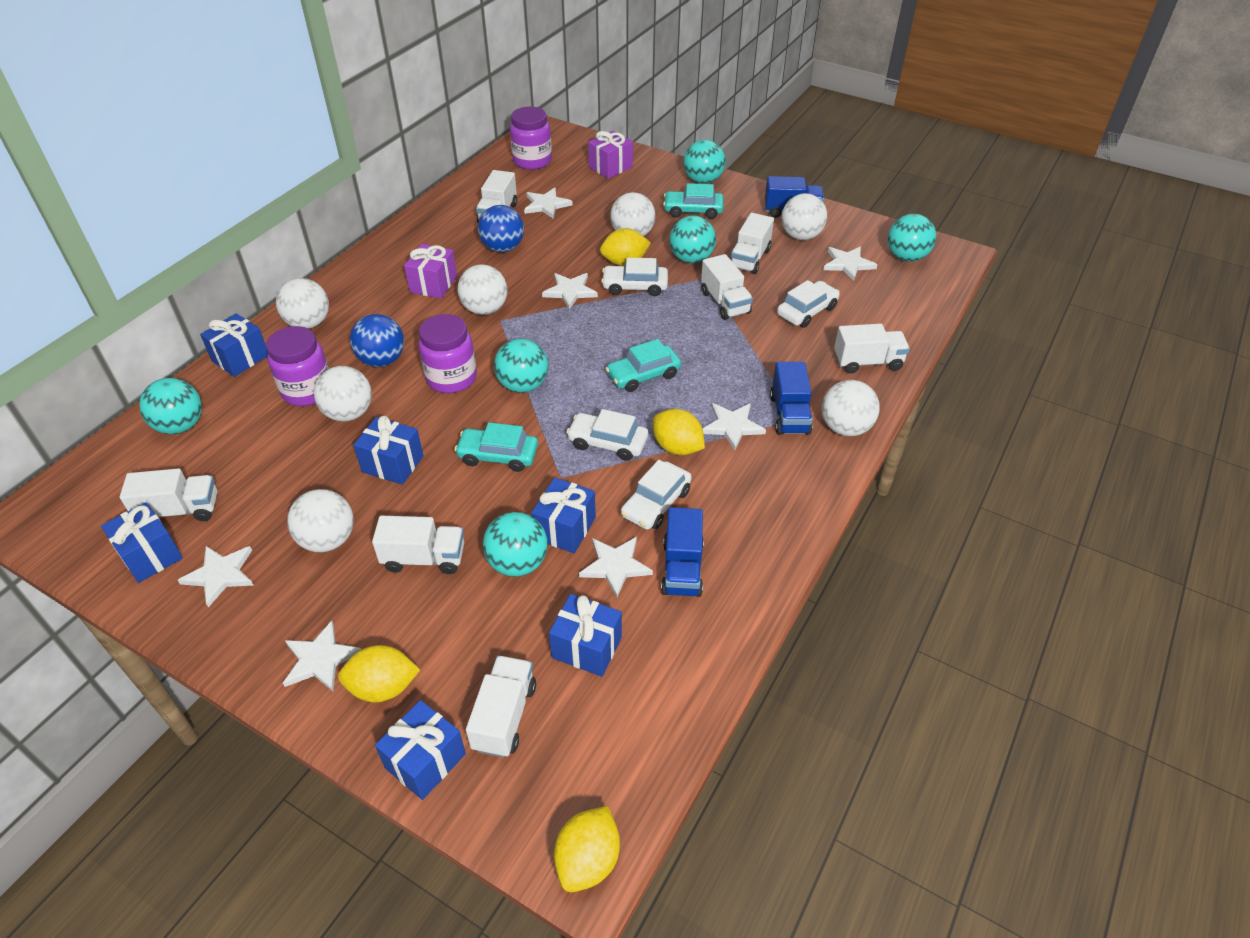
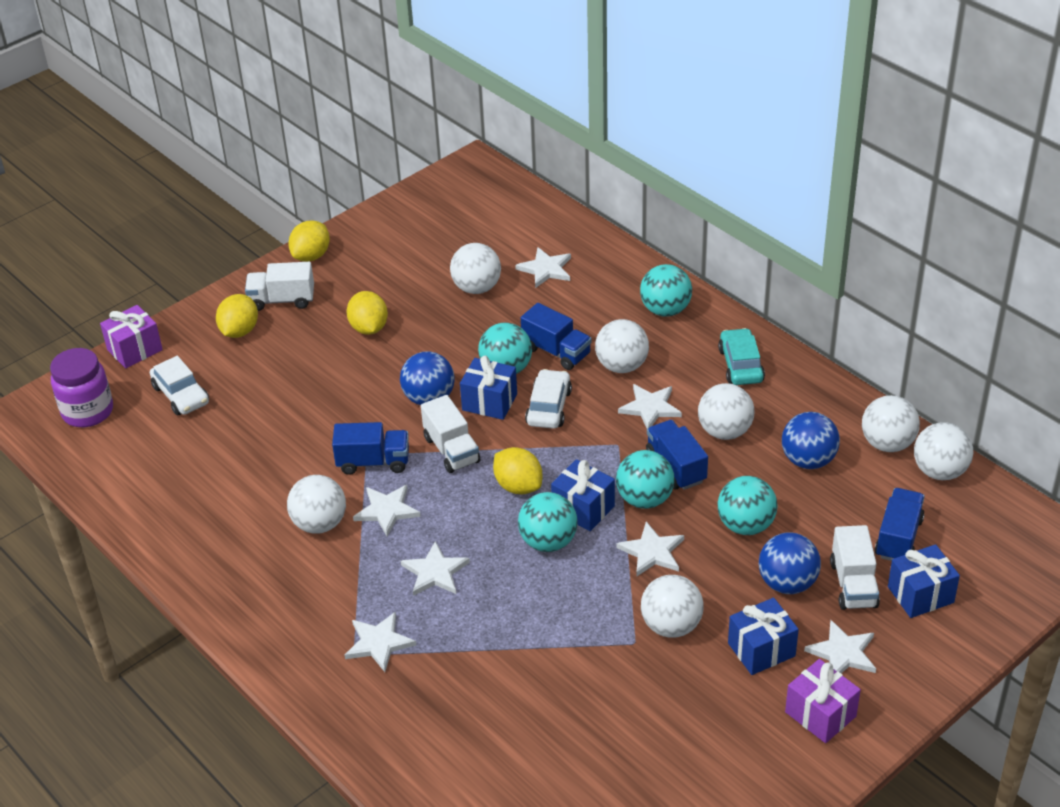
blue ball: [350,314,404,367] [478,205,524,252] = 2 -> [400,351,455,405] [759,532,821,594] [782,412,840,469] = 3
blue gift: [101,502,183,583] [200,313,268,377] [353,416,424,485] [375,700,466,800] [531,478,596,553] [549,594,622,677] = 6 -> [460,356,517,420] [551,459,615,531] [728,598,799,675] [888,544,960,618] = 4
blue truck: [661,507,704,597] [765,176,824,218] [770,362,813,435] = 3 -> [332,422,409,475] [521,303,592,370] [646,420,708,490] [875,488,925,561] = 4
purple jar: [266,326,329,406] [419,314,477,393] [510,106,552,170] = 3 -> [50,348,113,427] = 1
turquoise ball: [139,378,202,434] [483,512,548,577] [494,338,548,393] [669,215,716,263] [684,140,726,184] [888,214,936,262] = 6 -> [478,322,532,374] [518,492,578,552] [616,450,675,509] [640,264,692,317] [718,476,777,535] = 5
turquoise car: [455,422,538,472] [606,339,681,392] [663,183,724,219] = 3 -> [718,328,765,385] = 1
white car: [566,409,648,461] [601,258,668,296] [621,460,692,530] [777,280,840,328] = 4 -> [150,356,209,415] [525,369,572,429] = 2
white truck: [120,468,217,521] [372,516,464,574] [466,655,536,758] [476,170,517,222] [701,254,753,320] [730,213,774,274] [834,324,910,374] = 7 -> [245,262,314,311] [421,395,480,473] [830,525,880,610] = 3

